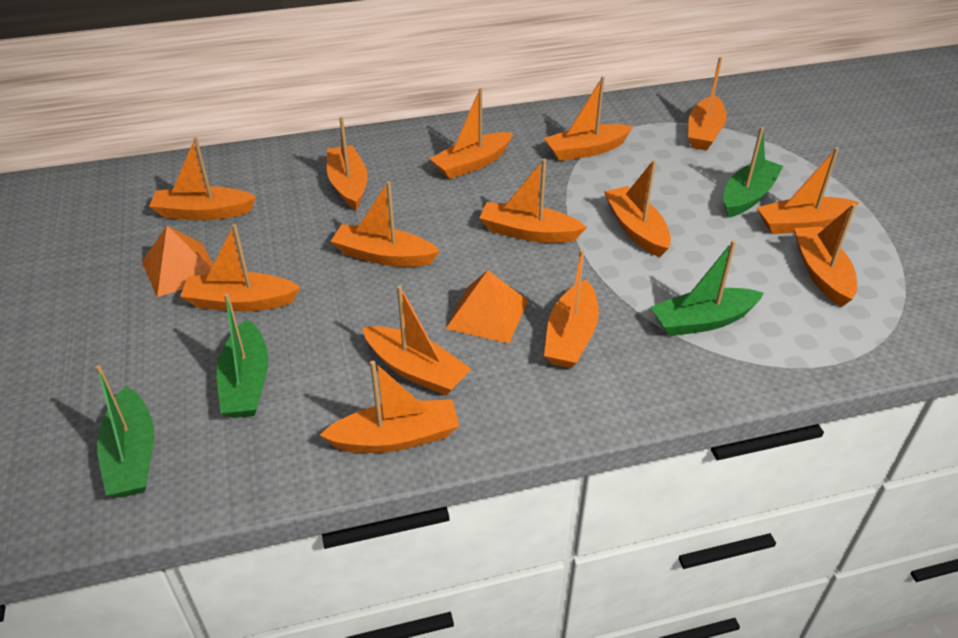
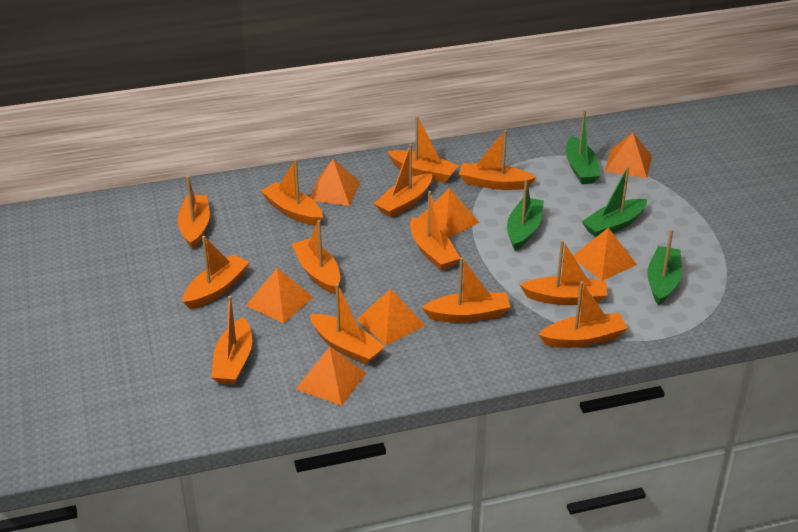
orange boat: [149,138,257,220] [180,224,301,312] [320,361,459,453] [327,117,368,210] [331,181,440,267] [363,285,472,396] [430,88,513,179] [479,159,587,243] [544,77,633,161] [544,249,599,368] [604,160,671,257] [688,57,727,151] [757,147,859,234] [794,204,857,307] = 14 -> [178,176,210,249] [183,236,250,309] [211,296,252,385] [261,159,323,226] [292,220,340,294] [310,284,385,365] [374,144,432,218] [387,116,459,183] [410,191,460,270] [421,257,510,323] [459,130,537,190] [520,240,608,305] [538,281,628,348] = 13
orange pyramid: [142,226,213,297] [446,270,528,344] = 2 -> [246,268,313,323] [296,347,366,406] [309,159,360,206] [356,289,425,346] [418,188,480,238] [573,228,637,281] [605,132,652,178] = 7

